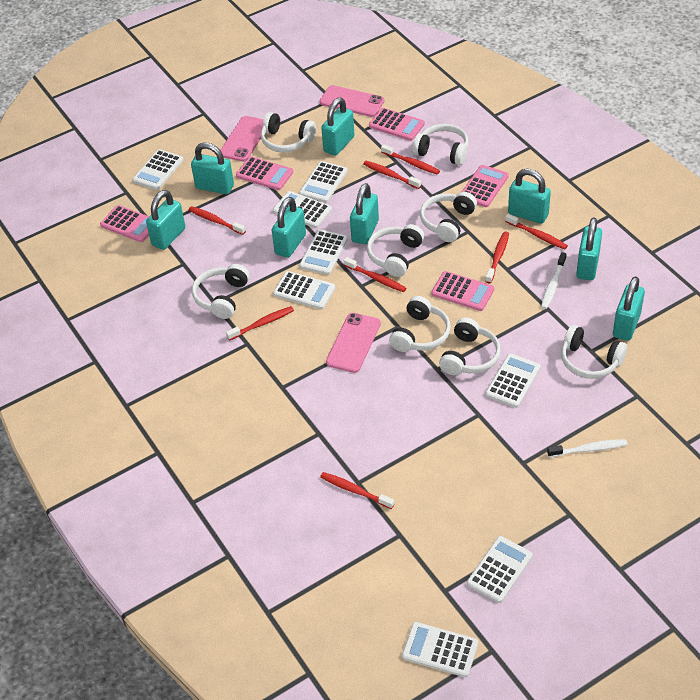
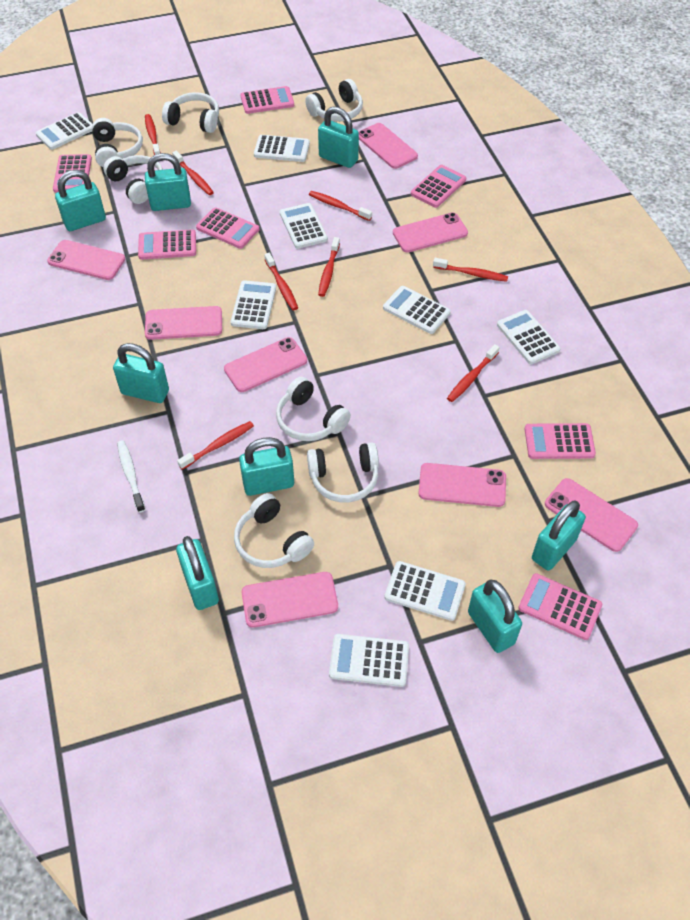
pink calculator: [100,205,149,242] [236,156,293,190] [369,108,425,141] [431,271,494,311] [462,165,509,207] = 5 -> [53,154,92,193] [138,229,196,260] [196,207,259,249] [240,86,294,114] [411,165,466,208] [518,573,602,640] [525,423,596,459] = 7
pink phone: [221,116,264,162] [320,85,384,117] [326,313,381,373] = 3 -> [47,240,125,280] [145,306,222,340] [224,337,307,392] [242,572,338,628] [359,123,418,169] [393,212,468,253] [418,463,506,507] [545,478,638,552] = 8
white headphones: [192,264,250,319] [261,112,316,153] [367,224,424,277] [389,296,451,352] [412,124,469,165] [420,192,477,242] [439,318,501,375] [561,325,627,379] = 8 -> [92,118,143,167] [103,155,163,204] [162,92,219,133] [234,493,314,568] [276,377,351,441] [305,79,363,122] [307,442,379,502] = 7
white toothbrush: [541,252,567,309] [547,439,628,457] = 2 -> [117,440,145,513] = 1

